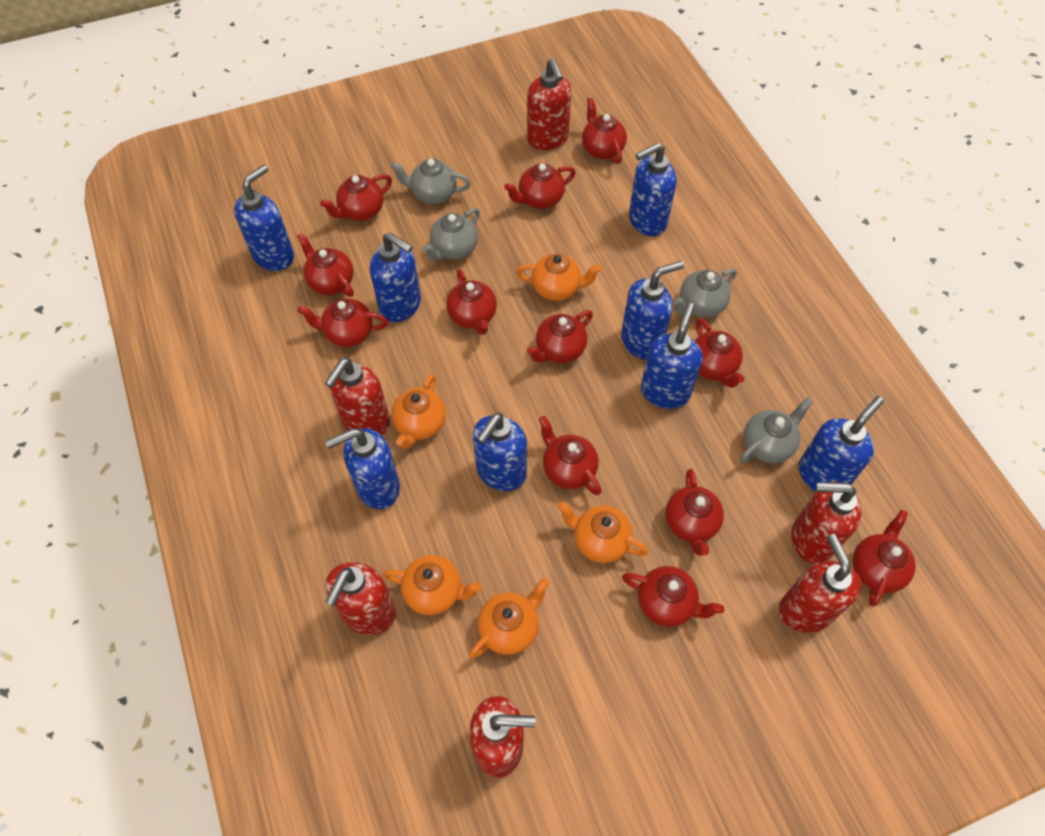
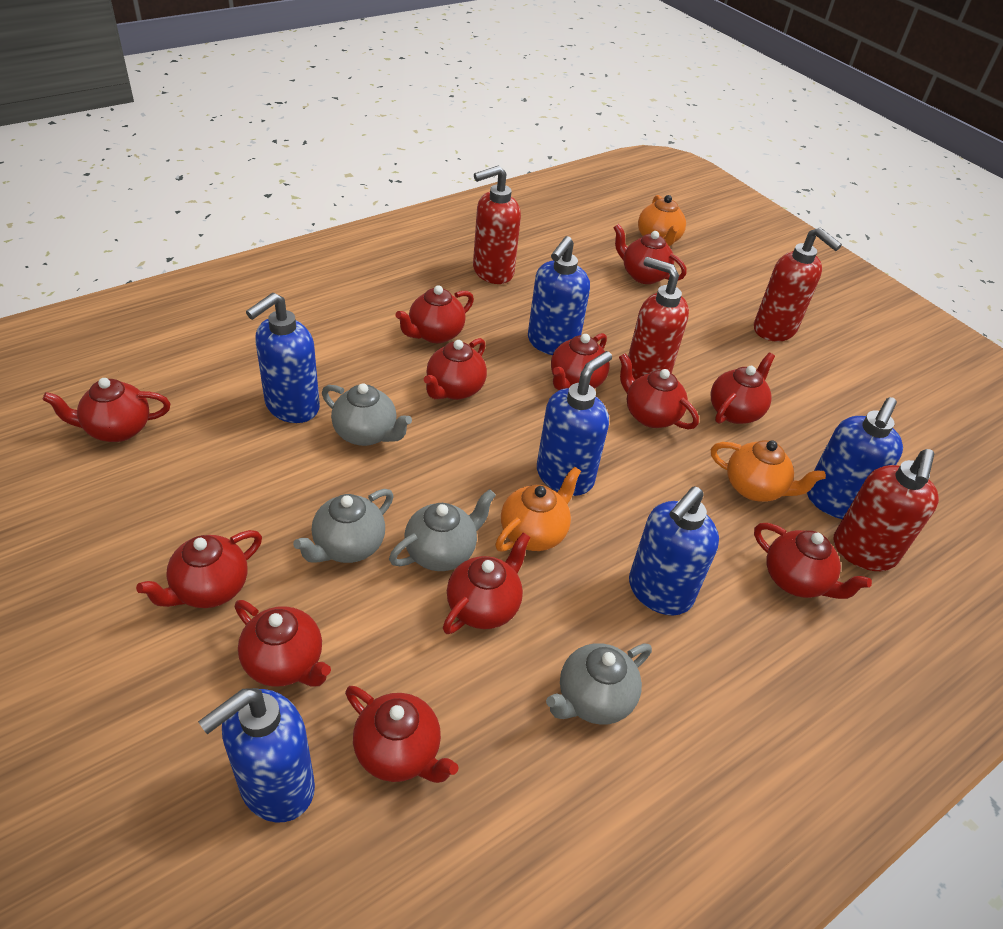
blue soap dispenser: [234,164,294,271] [325,428,400,509] [370,232,421,322] [473,413,527,491] [621,261,684,360] [629,143,677,236] [641,303,703,409] [799,396,884,492] = 8 -> [198,688,315,822] [246,293,320,423] [528,236,590,355] [537,351,612,496] [629,486,719,615] [807,397,903,519] = 6
orange teapot: [383,555,482,615] [392,374,446,449] [469,578,549,658] [516,254,602,301] [557,501,649,563] = 5 -> [495,466,581,552] [638,195,686,246] [711,440,826,502] = 3
red soap dispenser: [325,358,390,435] [325,562,396,635] [469,696,536,778] [527,59,571,150] [779,534,861,633] [792,482,861,564] = 6 -> [473,165,521,284] [628,257,689,380] [754,227,842,342] [834,449,939,571] = 4

